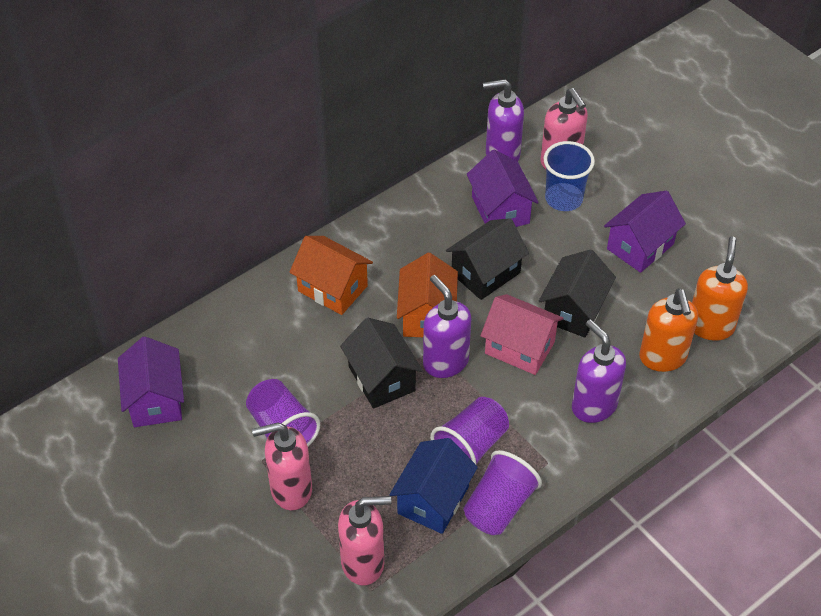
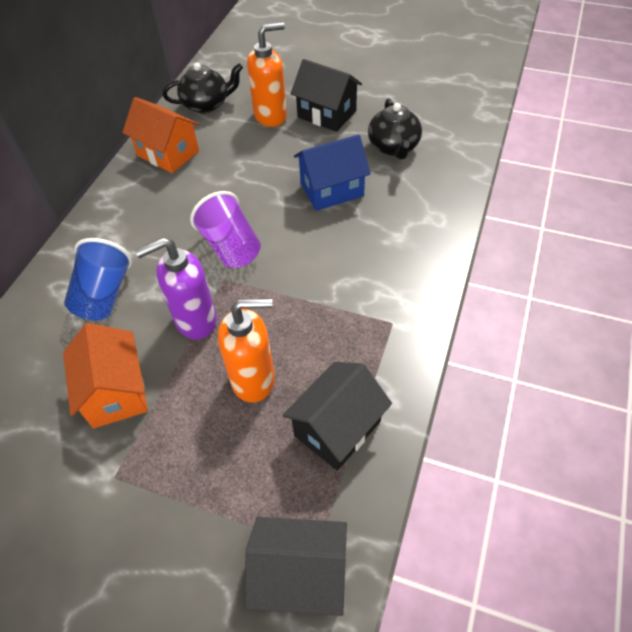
black teapot: none = 0 -> [163,63,243,113] [368,98,422,160] = 2
pink house: [481,294,563,375] = 1 -> none = 0
pink soap dispenser: [252,423,312,511] [338,496,391,585] [540,88,588,169] = 3 -> none = 0
purple cup: [246,379,321,446] [430,397,509,464] [464,450,542,535] = 3 -> [190,191,261,268] = 1
purple house: [118,336,184,427] [467,150,539,227] [604,191,686,273] = 3 -> none = 0
purple soap dispenser: [423,275,471,378] [483,79,524,161] [572,319,626,423] = 3 -> [135,237,217,339] = 1

